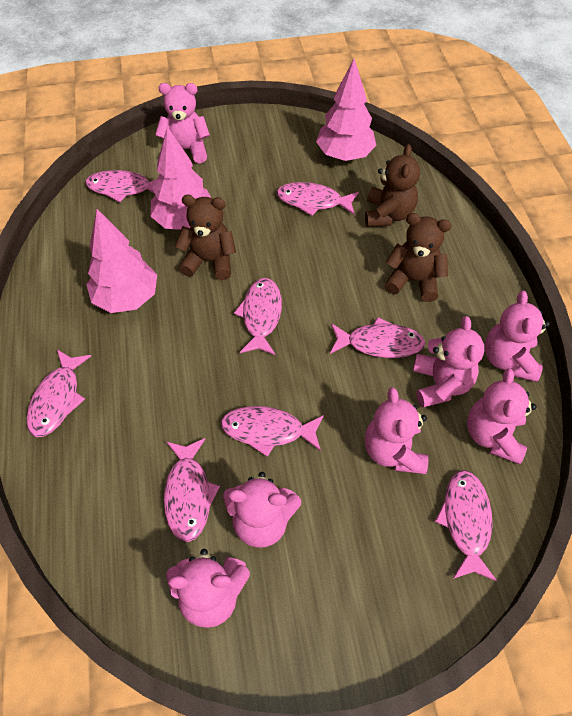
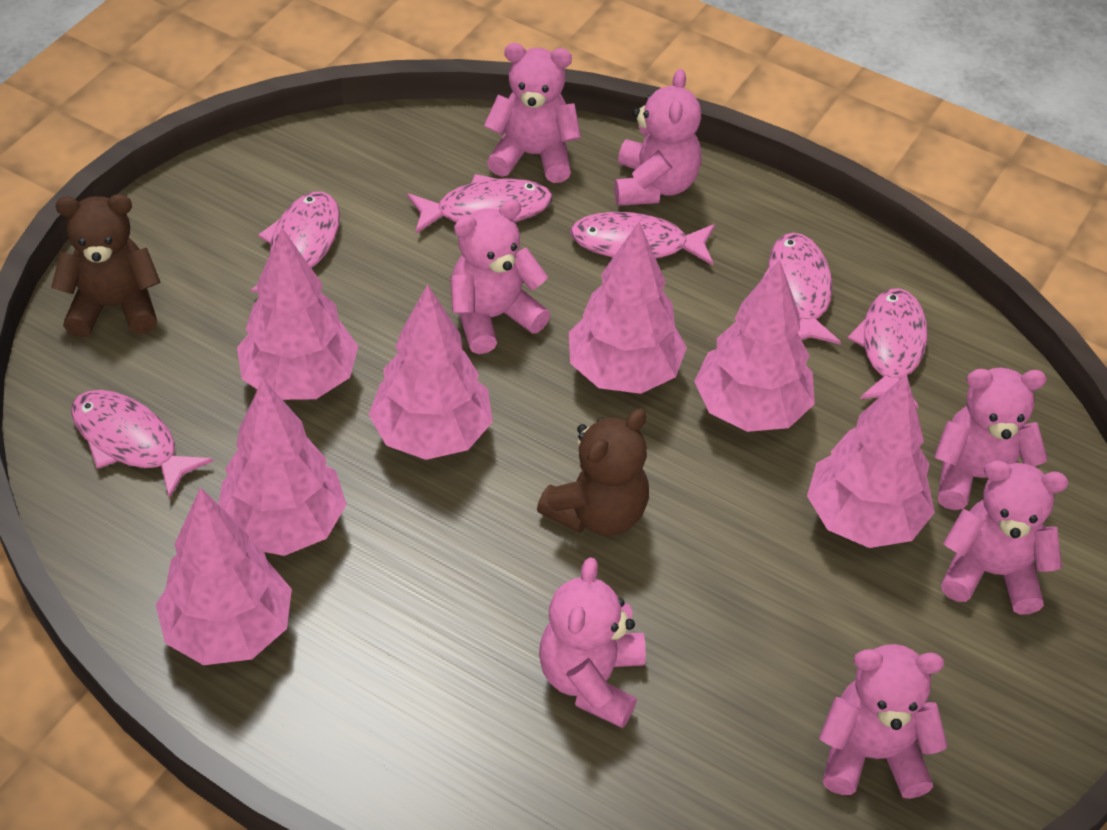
brown teddy bear: [175,195,236,280] [365,144,420,227] [384,213,452,302] = 3 -> [51,194,161,338] [537,409,649,536] = 2
pink fish: [26,350,91,437] [85,170,157,202] [164,438,220,542] [221,406,324,457] [234,278,282,355] [276,182,359,216] [330,317,425,358] [435,470,497,581] = 8 -> [71,390,213,499] [251,192,340,292] [407,174,553,234] [570,212,715,265] [762,233,841,344] [848,288,928,409] = 6
pink tree: [86,209,157,313] [150,126,211,230] [316,58,376,161] = 3 -> [156,488,292,665] [218,379,347,556] [237,228,358,400] [369,284,493,460] [569,222,687,394] [694,260,815,432] [807,374,935,548] = 7

